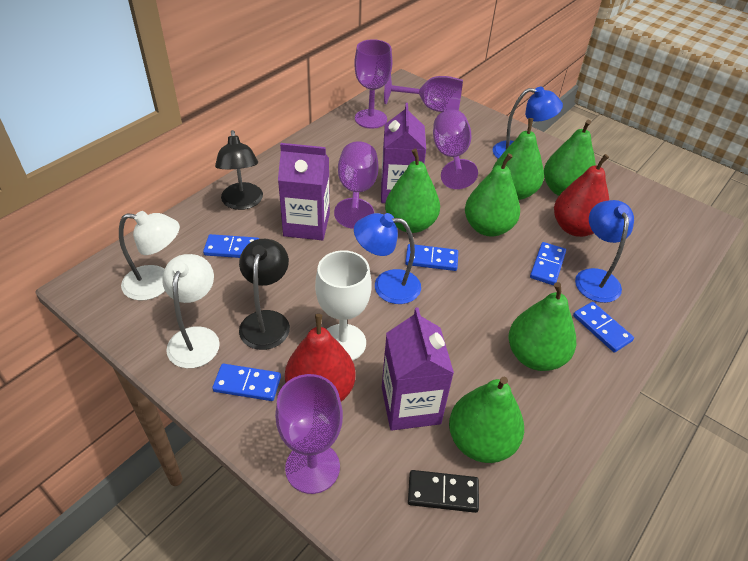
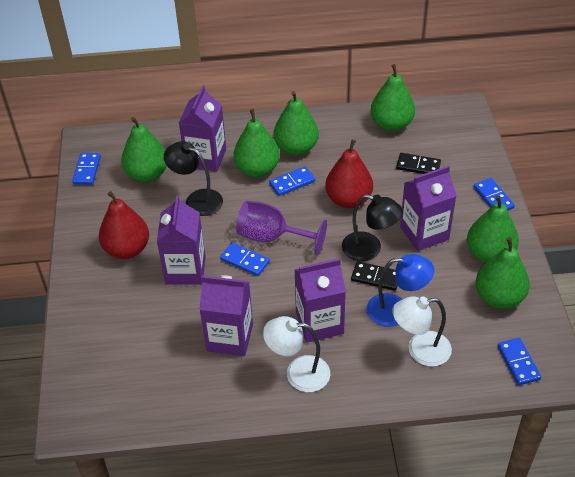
black domino: [408,470,479,513] = 1 -> [351,261,398,291] [396,153,441,174] = 2
blue lamp: [354,213,421,304] [493,87,563,159] [575,200,634,303] = 3 -> [366,254,434,327] = 1
purple carton: [278,143,330,240] [381,103,426,203] [382,307,454,431] = 3 -> [157,195,206,284] [179,85,226,172] [199,275,253,356] [294,258,346,343] [400,166,457,251] = 5
purple goblet: [275,374,343,494] [334,141,379,229] [354,39,392,128] [384,75,463,112] [433,110,478,189] = 5 -> [236,201,327,255] = 1
white goblet: [315,250,371,361] = 1 -> none = 0

